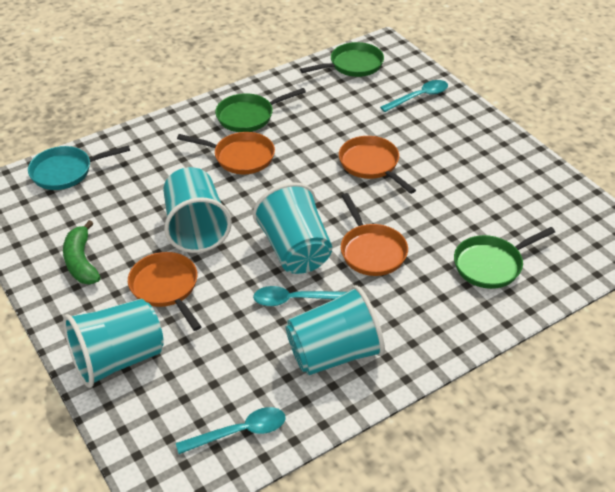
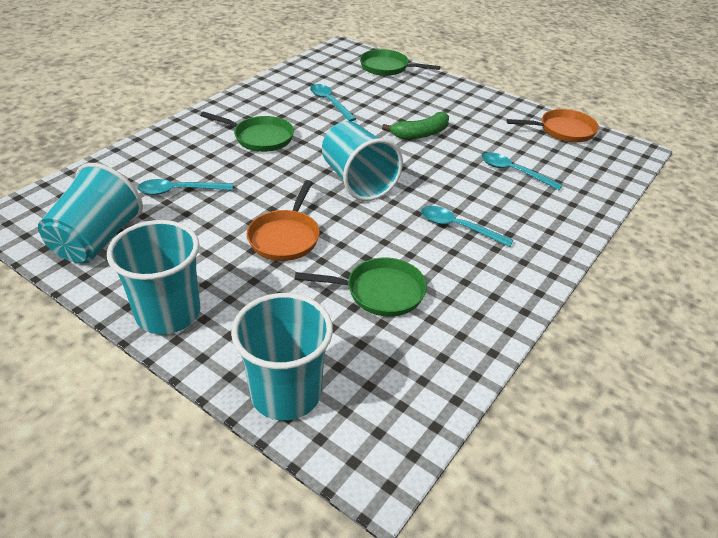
orange pan: [128,252,201,331] [177,132,275,174] [339,136,416,194] [341,193,408,276] = 4 -> [247,180,320,261] [507,109,599,142] = 2
turquoise pan: [28,145,130,190] = 1 -> none = 0
turquoise spoon: [176,407,286,454] [253,286,347,306] [380,80,448,112] = 3 -> [138,179,233,195] [310,84,356,122] [421,206,514,247] [482,152,563,190] = 4

